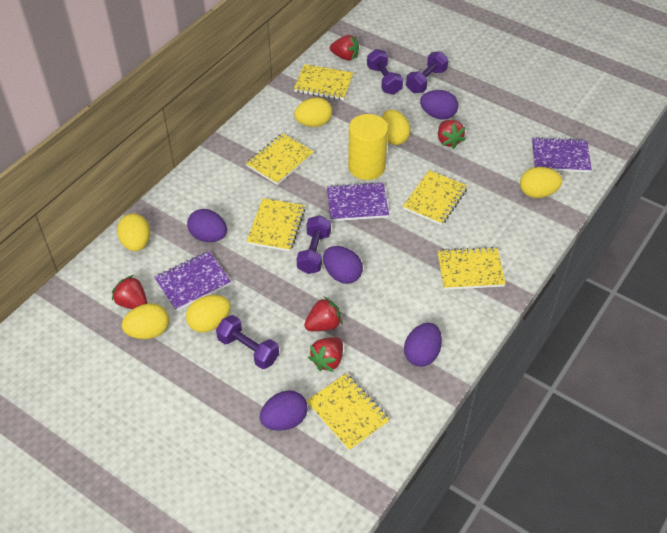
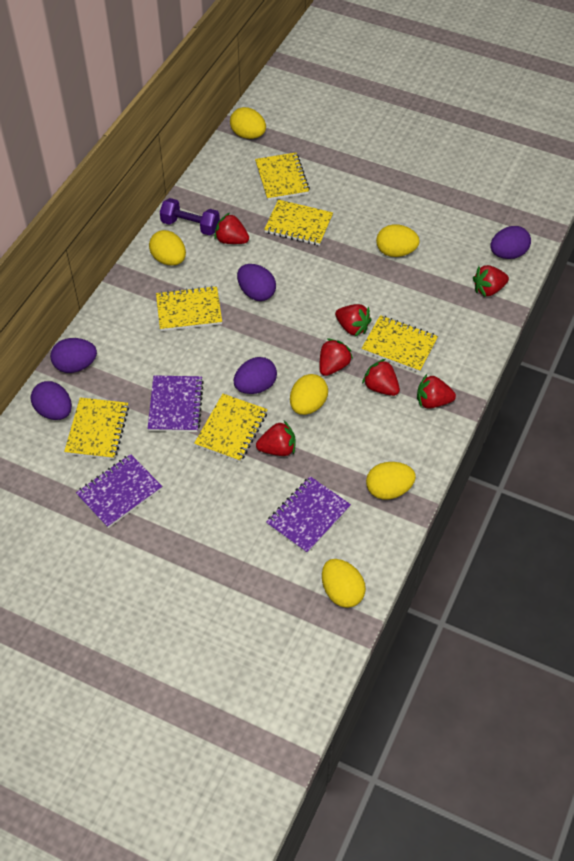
purple dumbbell: [216,315,279,369] [297,215,331,274] [367,49,403,95] [406,51,448,93] = 4 -> [160,198,220,236] = 1
red strawberry: [112,275,147,309] [304,296,342,331] [308,337,343,372] [330,35,359,61] [438,120,466,149] = 5 -> [214,213,249,244] [256,421,295,456] [319,338,353,376] [335,304,372,336] [362,359,400,396] [417,374,456,409] [473,265,509,297] = 7
yellow cylinder: [348,114,388,180] = 1 -> none = 0

